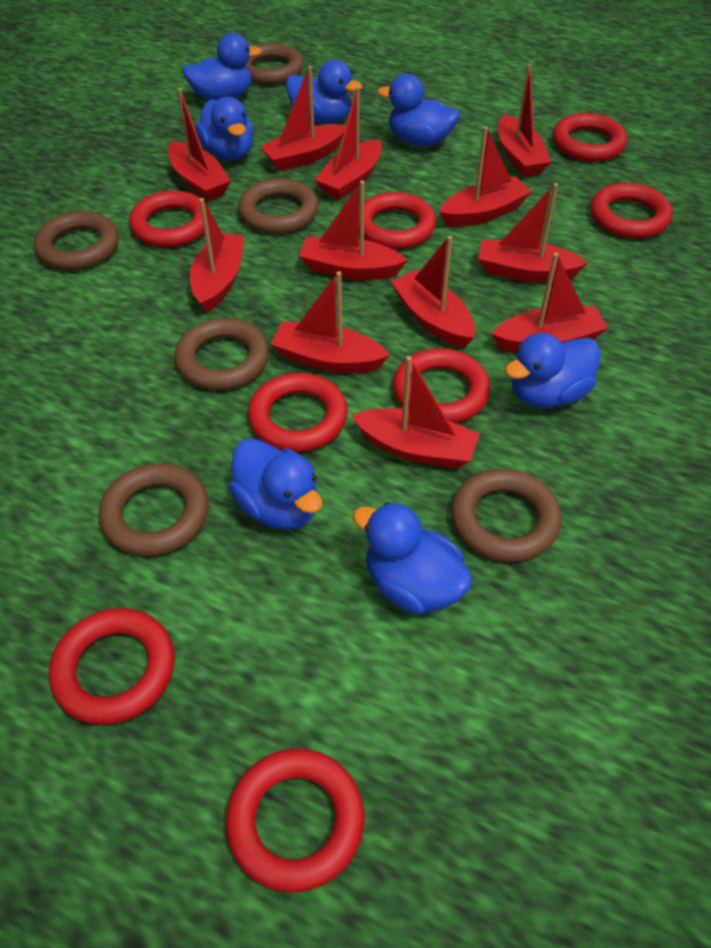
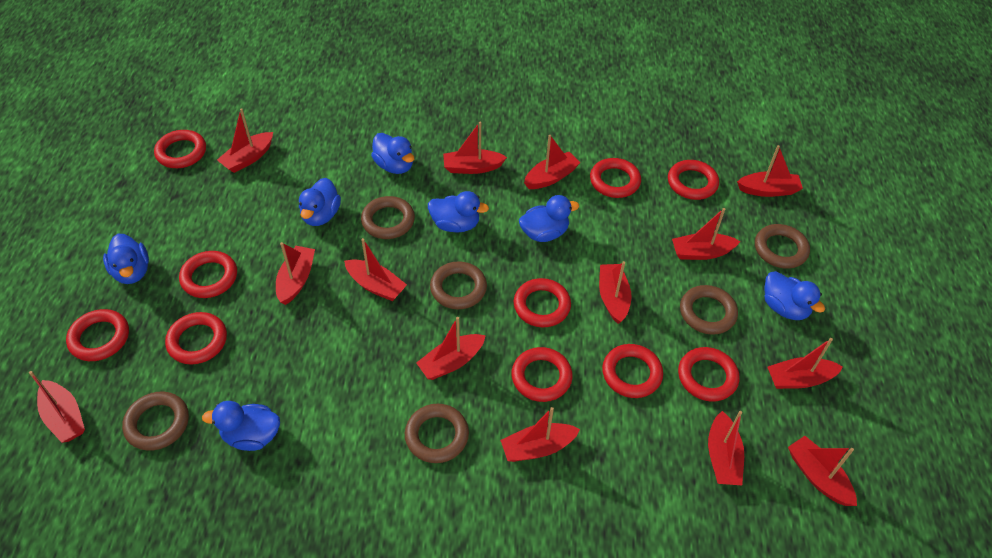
red boat: [168,88,231,201] [190,198,244,313] [260,66,346,171] [271,271,390,373] [299,180,407,280] [315,86,382,200] [352,356,480,469] [390,236,475,348] [439,127,532,227] [478,183,588,283] [492,252,608,353] [498,64,551,177] = 12 -> [29,371,85,443] [217,108,273,173] [276,242,315,305] [344,238,407,301] [416,317,486,380] [443,122,507,174] [500,407,580,462] [524,135,581,189] [599,261,632,324] [672,208,741,260] [708,411,744,485] [737,145,803,197] [767,338,843,389] [788,436,857,506] = 14
red ring: [49,608,175,725] [129,190,210,247] [226,748,365,893] [248,373,348,452] [358,192,436,249] [393,348,491,423] [553,113,627,162] [590,183,673,239] = 8 -> [66,309,129,361] [154,130,206,168] [165,312,227,365] [179,251,237,298] [511,347,573,402] [514,278,571,327] [590,158,641,198] [602,344,663,398] [668,160,719,200] [678,347,739,401] = 10

